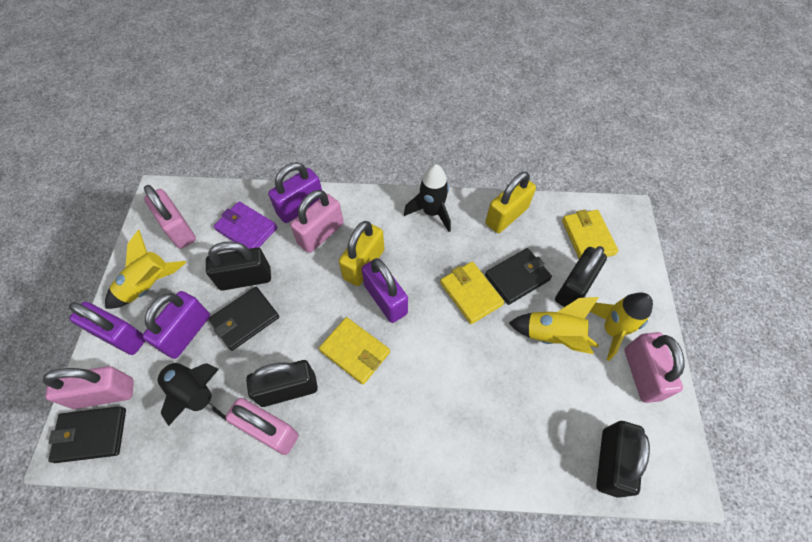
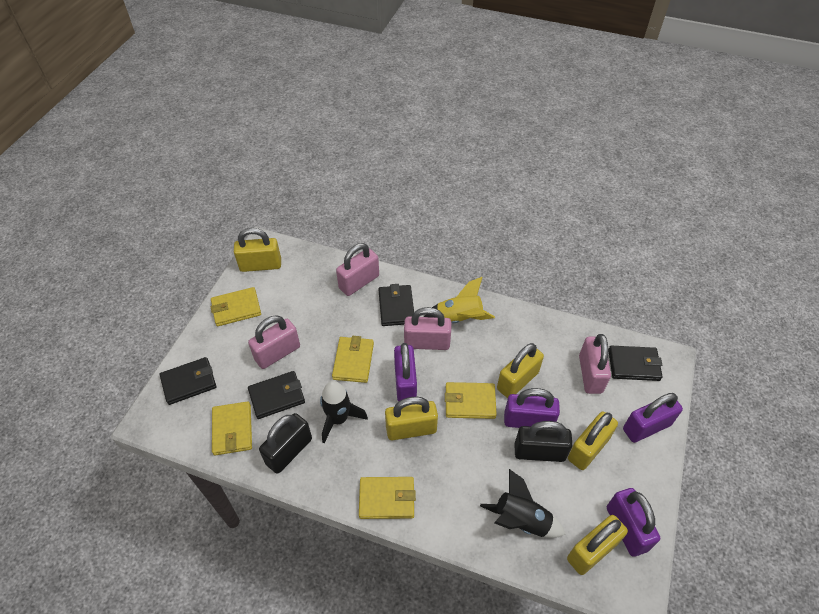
black padlock: [206,241,271,291] [246,360,318,407] [555,246,607,307] [596,421,650,498] = 4 -> [259,413,312,474] [514,421,573,462] = 2
black wallet: [48,406,126,463] [209,287,279,351] [485,248,552,305] = 3 -> [160,357,216,405] [248,371,305,419] [378,284,414,326] [608,346,663,381] = 4
pink padlock: [43,366,134,409] [144,185,196,249] [225,398,299,455] [290,190,344,253] [624,332,685,403] = 5 -> [248,315,300,369] [336,243,379,296] [404,307,451,350] [579,334,611,394] = 4
purple wallet: [214,201,277,249] = 1 -> none = 0
yellow padlock: [339,221,384,286] [485,172,536,233] = 2 -> [234,228,281,272] [385,397,438,440] [497,343,544,398] [567,515,628,575] [568,411,618,470] = 5
yellow rocket: [105,230,187,309] [509,297,599,354] [590,293,653,361] = 3 -> [424,277,495,323] = 1
yellow wallet: [319,317,390,385] [440,262,504,324] [562,210,618,259] = 3 -> [211,287,261,326] [212,401,252,455] [332,336,374,383] [359,477,416,519] [445,382,497,419] = 5

